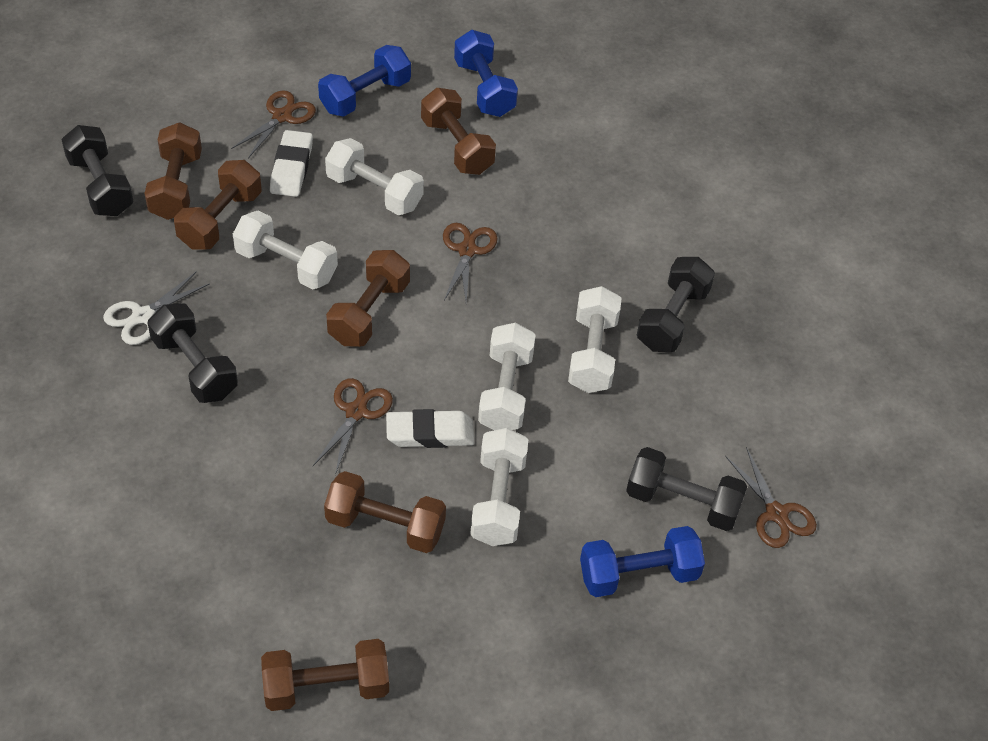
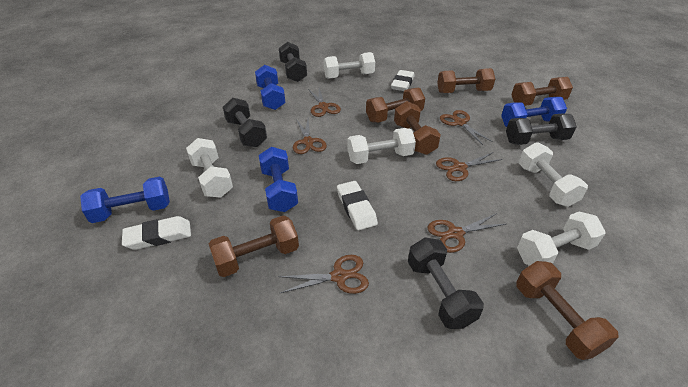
blue dumbbell: [318,45,411,117] [454,30,518,117] [580,526,705,597] = 3 -> [80,177,170,223] [255,65,286,110] [259,147,298,212] [501,97,567,127] = 4
brown scissors: [231,90,316,158] [313,378,393,475] [443,223,498,302] [725,447,817,548] = 4 -> [278,255,369,294] [293,118,327,154] [308,88,341,117] [428,213,506,253] [436,152,503,181] [440,110,493,145] = 6
white eraser: [270,130,313,197] [386,409,474,448] = 2 -> [122,216,191,250] [337,181,378,230] [391,70,415,91] = 3
white scissors: [103,272,210,345] = 1 -> none = 0

